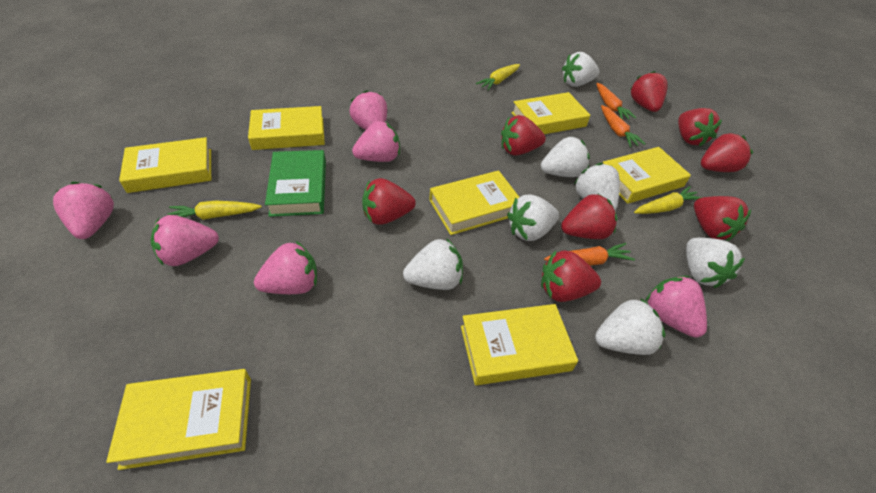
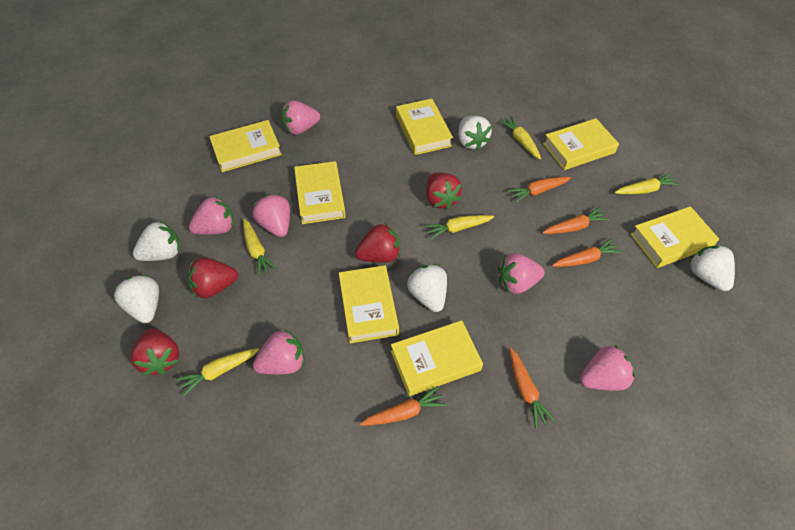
green book: [265,150,326,217] = 1 -> none = 0
orange carrot: [544,243,635,266] [596,83,637,120] [601,105,646,147] = 3 -> [360,386,446,426] [507,177,571,203] [509,348,556,429] [542,207,610,234] [552,238,622,267] = 5
red strawberry: [362,178,416,225] [501,115,546,156] [541,250,601,302] [561,194,618,239] [631,71,668,112] [678,108,722,146] [694,196,751,241] [701,133,753,172] = 8 -> [131,328,179,376] [187,257,238,298] [355,223,400,262] [426,173,462,209] = 4
white strawberry: [403,238,463,290] [507,194,559,241] [541,137,590,177] [562,52,599,87] [574,163,620,210] [595,299,665,355] [686,238,745,288] = 7 -> [113,275,159,323] [133,220,180,261] [407,264,447,312] [458,116,492,151] [688,245,735,291] = 5
yellow carrot: [168,200,262,220] [476,64,520,90] [634,186,703,214] = 3 -> [175,348,259,397] [243,219,277,276] [424,215,494,240] [499,116,541,160] [614,173,680,194] = 5

